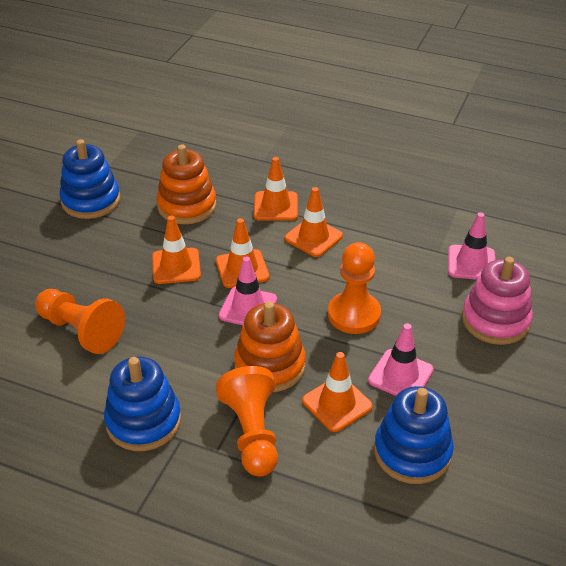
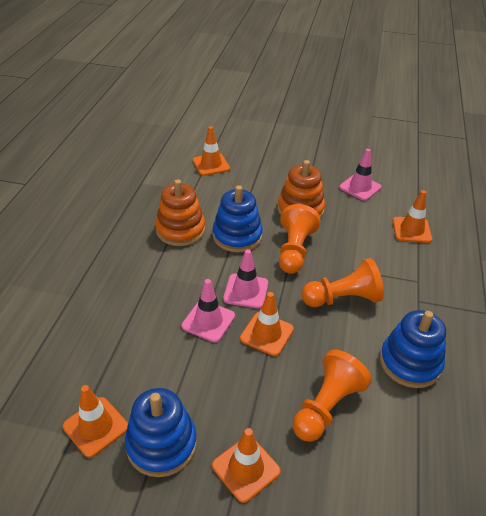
pink stacking toy: [462,257,533,345] = 1 -> none = 0

